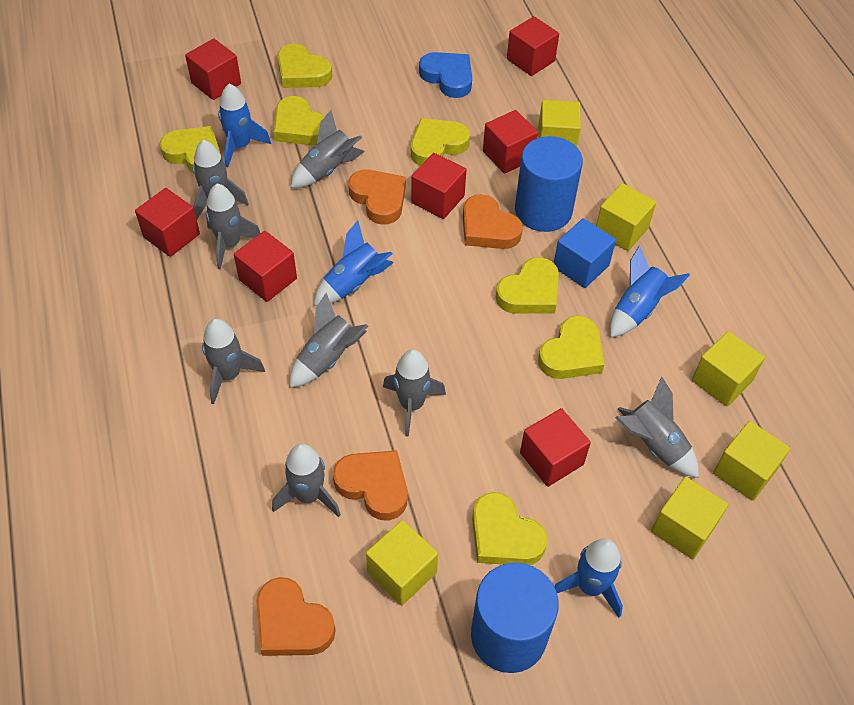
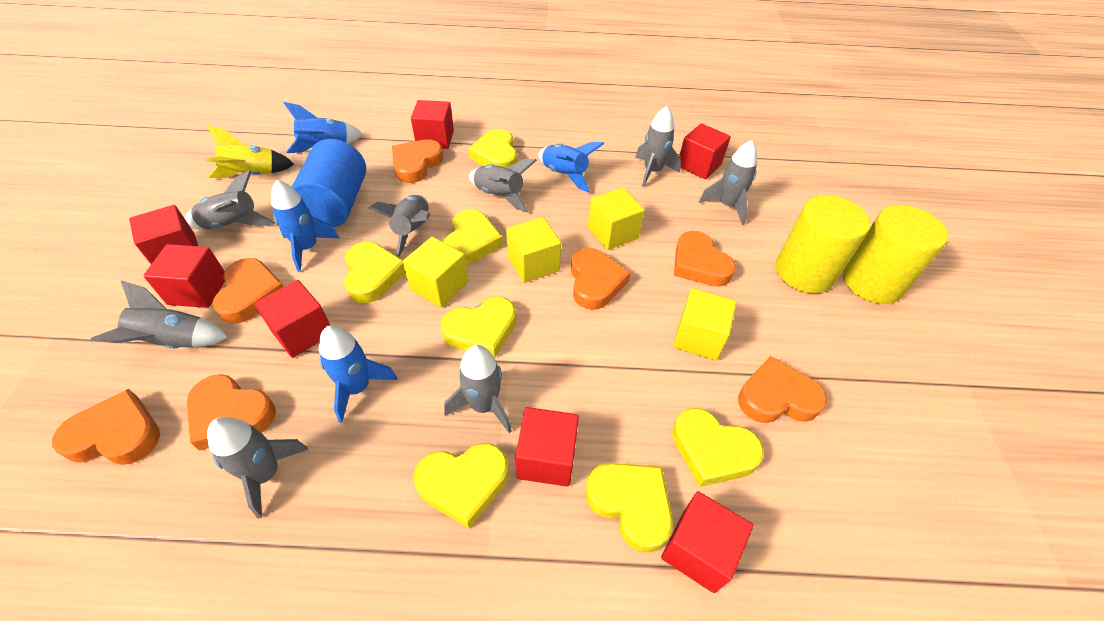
blue cube: [554,218,616,288] = 1 -> none = 0
blue cylinder: [471,563,559,673] [515,136,583,232] = 2 -> [292,139,366,227] = 1
blue heart: [419,52,472,98] = 1 -> none = 0
orange heart: [256,577,336,656] [333,450,408,520] [348,170,406,225] [463,194,523,249] = 4 -> [52,389,160,465] [187,374,276,450] [213,258,284,324] [392,139,443,183] [571,248,631,310] [674,231,736,287] [738,356,827,423] = 7
yellow cube: [366,520,438,606] [538,100,581,147] [596,183,656,251] [651,477,729,559] [692,331,765,407] [713,421,791,501] = 6 -> [403,237,468,307] [506,217,561,283] [588,188,645,250] [673,288,737,361] = 4
yellow cylinder: none = 0 -> [775,195,870,293] [843,205,948,304] = 2
yellow rocket: none = 0 -> [205,125,294,178] = 1

